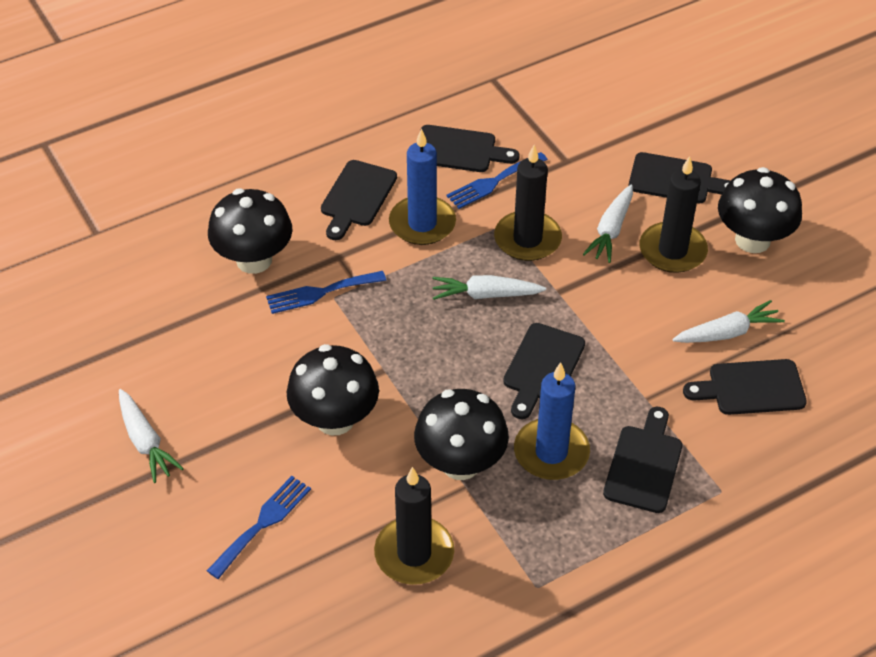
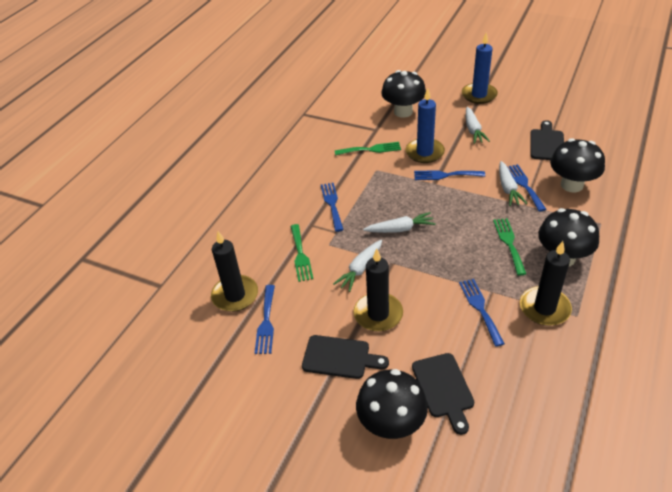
black cutting board: [321,160,397,240] [421,125,519,172] [503,323,585,419] [603,407,682,513] [628,152,731,203] [683,359,807,415] = 6 -> [302,335,389,379] [412,353,474,435] [530,120,564,160] = 3
blue fork: [207,476,311,579] [266,271,386,314] [447,152,548,209] = 3 -> [255,285,275,354] [321,183,343,232] [414,170,485,180] [459,279,505,347] [507,164,546,212] = 5
green fork: none = 0 -> [291,224,313,282] [334,142,401,155] [493,218,526,276] = 3

